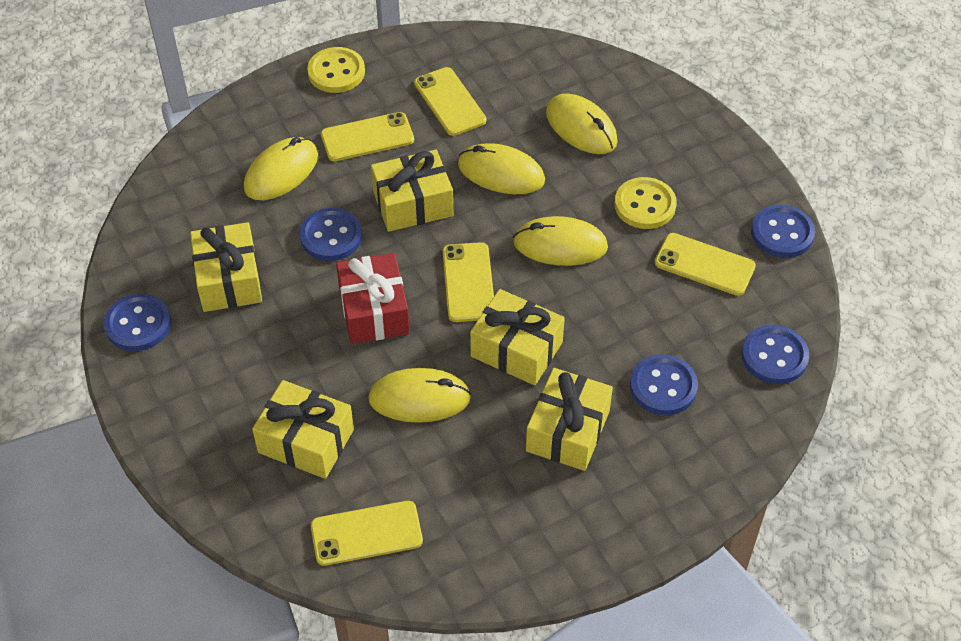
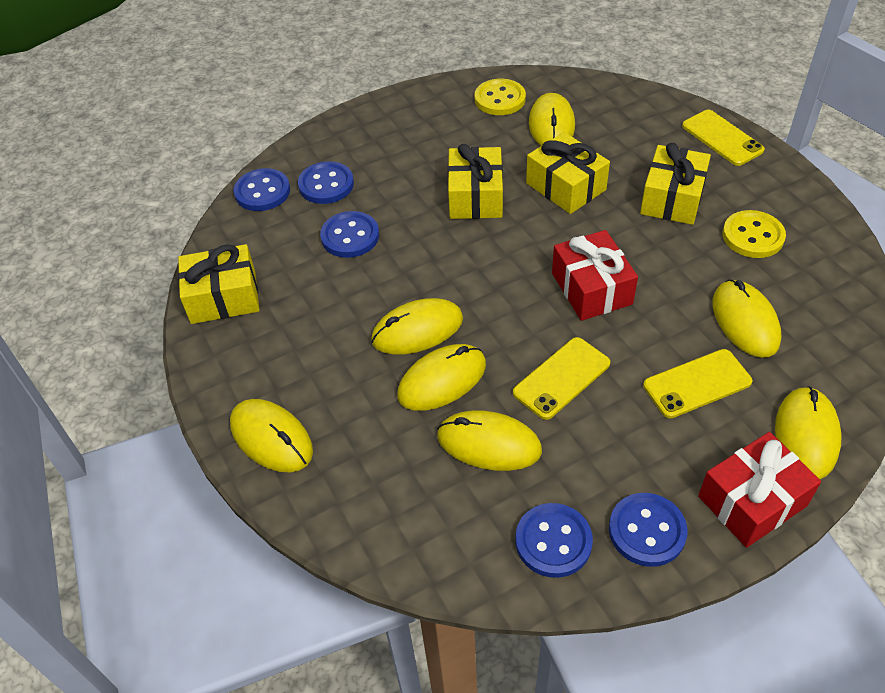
red gift: [336,253,410,344] = 1 -> [552,230,638,321] [698,432,821,548] = 2
yellow gift: [190,222,262,312] [252,380,354,479] [371,150,454,232] [470,289,565,385] [526,368,613,471] = 5 -> [178,244,259,324] [448,144,503,219] [526,132,610,214] [640,143,711,225] = 4
yellow mouse: [244,137,318,200] [368,368,471,423] [458,143,545,194] [513,216,608,266] [546,94,618,154] = 5 -> [230,399,313,472] [371,298,463,355] [397,344,486,411] [437,410,542,471] [529,93,575,146] [713,280,782,358] [775,386,842,479] = 7
yellow phone: [311,501,423,566] [321,112,414,161] [414,67,486,136] [443,242,494,322] [655,233,756,296] = 5 -> [513,337,610,420] [643,349,752,418] [682,110,765,166] = 3

